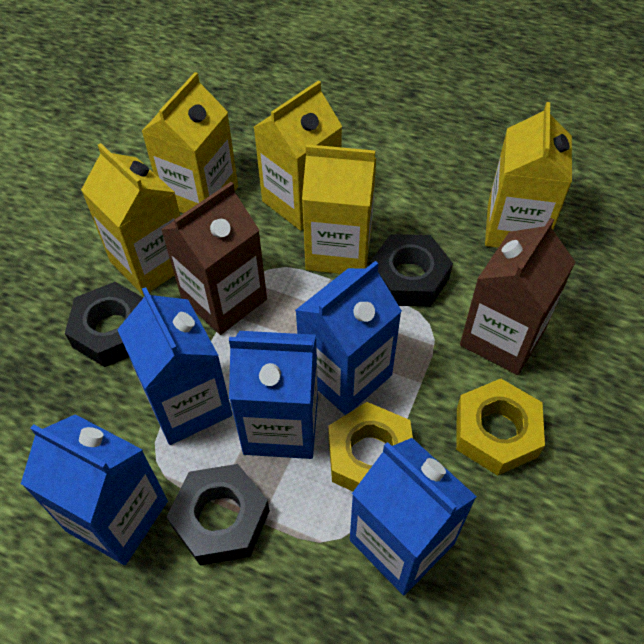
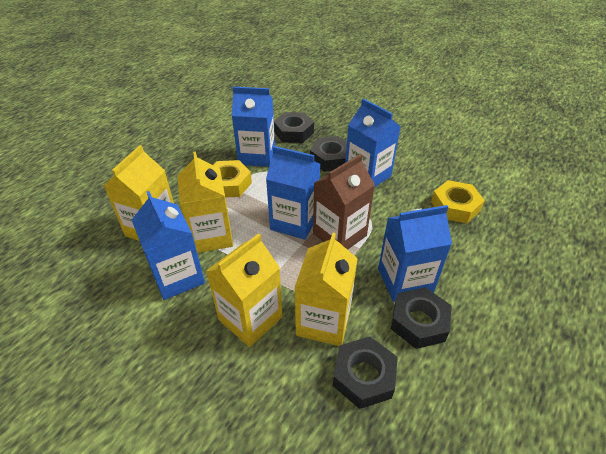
black nut: [65,282,143,367] [167,464,270,565] [370,234,453,307] = 3 -> [274,112,314,143] [310,136,347,172] [333,337,398,409] [391,287,451,349] = 4
brown carton: [161,182,267,335] [460,217,575,375] = 2 -> [313,154,375,250] = 1
yellow carton: [81,143,180,296] [141,72,238,213] [254,80,342,231] [302,144,376,274] [485,102,572,248] = 5 -> [103,145,174,241] [178,151,233,253] [206,233,282,347] [294,233,358,346] = 4

